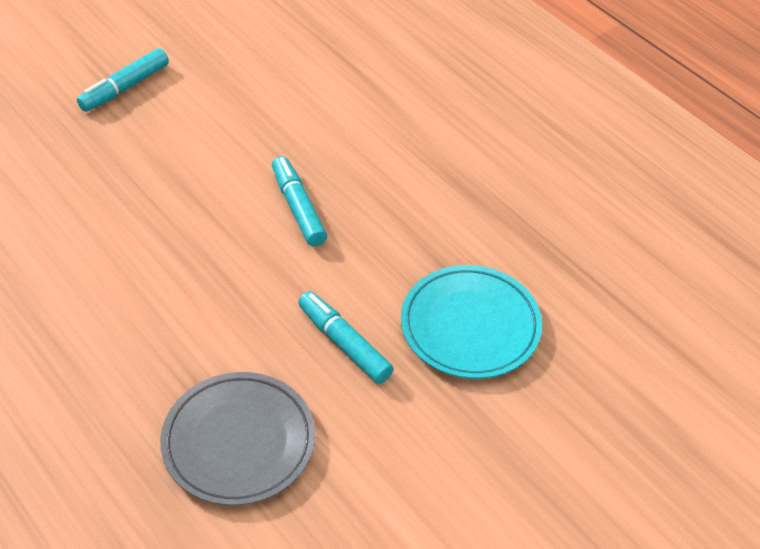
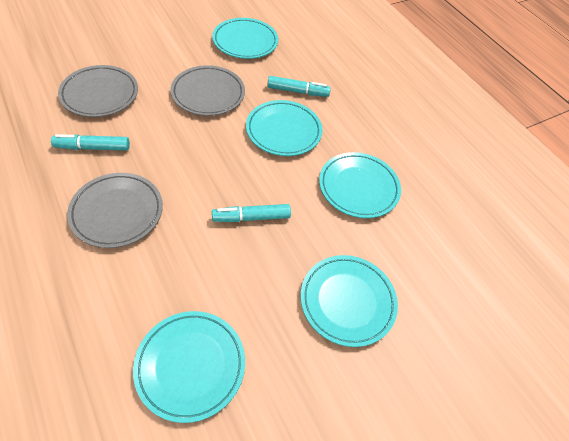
grey plate: [160,372,315,506] = 1 -> [58,65,138,117] [67,173,163,248] [171,65,245,116] = 3
turquoise plate: [401,265,542,379] = 1 -> [133,311,245,423] [212,18,278,59] [246,100,322,156] [301,255,398,347] [319,152,401,218] = 5

